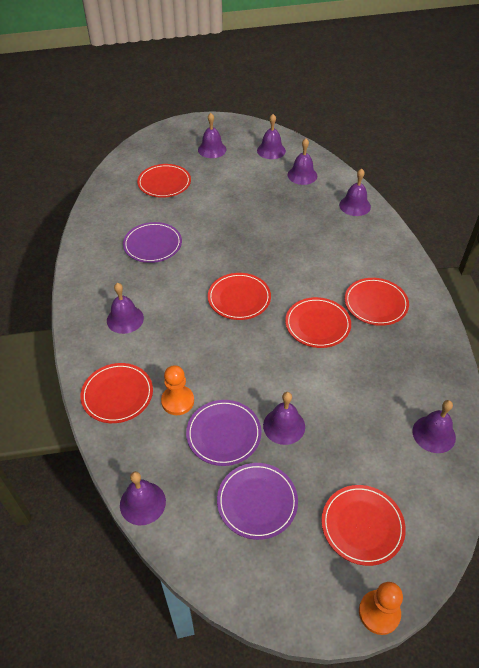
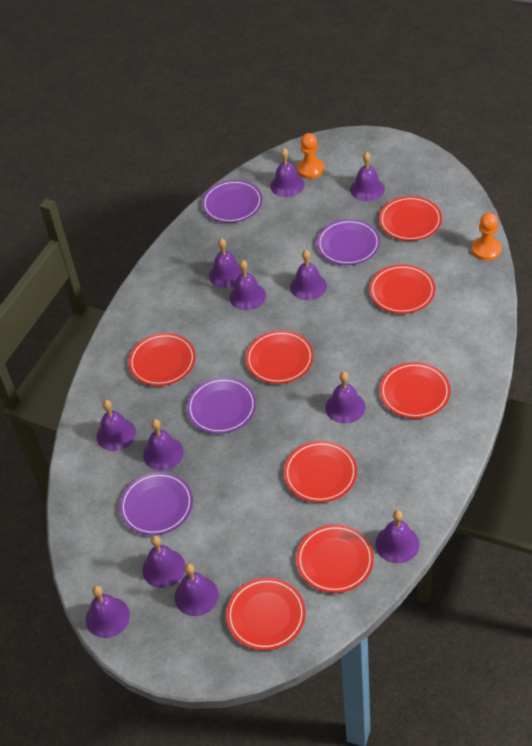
purple bell: [107,283,144,334] [120,471,166,525] [198,113,226,158] [257,114,286,159] [263,392,305,445] [288,138,317,185] [339,168,371,216] [412,400,456,453] = 8 -> [86,585,130,638] [96,400,136,451] [142,535,185,588] [143,419,184,471] [175,563,219,616] [209,238,242,288] [229,260,266,310] [270,148,304,197] [290,250,327,300] [325,372,366,424] [350,152,385,201] [376,510,419,563] = 12
purple plate: [123,222,182,263] [186,400,262,466] [217,463,298,540] = 3 -> [120,472,193,536] [187,377,256,434] [202,180,262,223] [317,219,380,265] = 4
red plate: [81,363,153,423] [137,164,191,198] [208,273,271,320] [285,297,351,348] [322,485,406,566] [344,278,409,326] = 6 -> [129,333,196,386] [226,578,306,650] [246,330,314,384] [284,441,357,503] [296,524,374,593] [369,264,435,314] [379,196,442,241] [380,362,451,419] = 8

